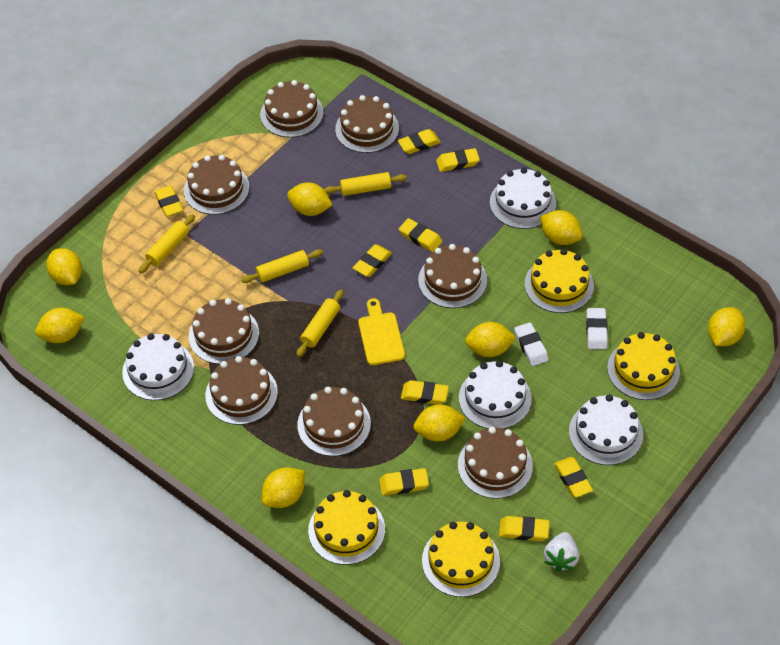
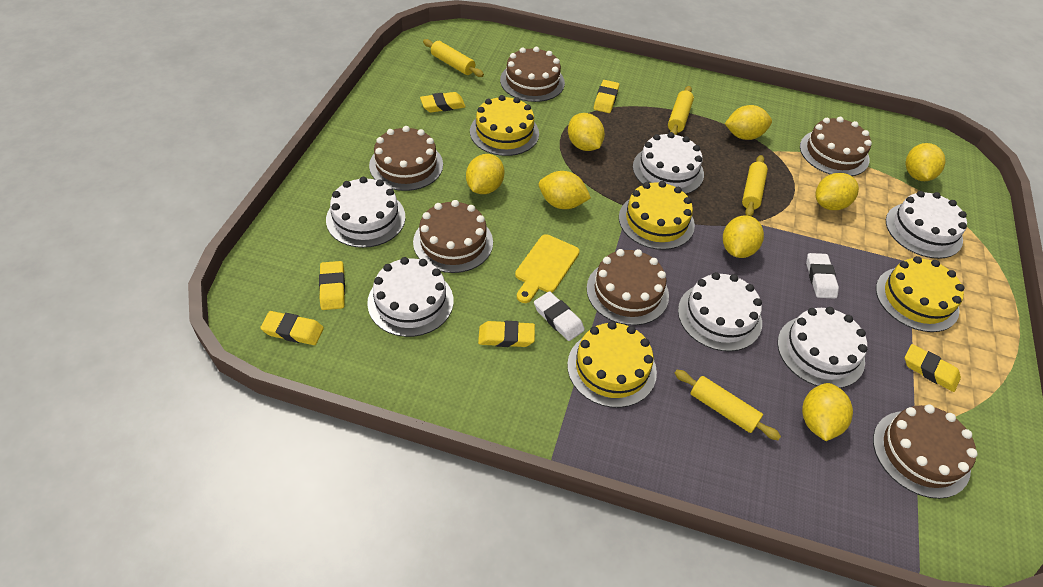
brown cake: [184,155,249,215] [189,298,259,364] [205,356,278,425] [260,80,323,138] [297,387,371,456] [335,95,399,153] [418,244,487,308] [458,427,533,499] = 8 -> [369,126,443,191] [413,200,493,273] [500,47,565,102] [587,249,669,325] [800,117,872,176] [873,405,978,499] = 6
white cake: [122,333,194,400] [459,361,532,429] [490,168,556,229] [569,394,643,465] = 4 -> [326,177,406,248] [367,257,453,337] [633,132,704,194] [678,272,762,351] [777,307,867,388] [886,191,967,259] = 6
white strawberry: [544,532,579,572] = 1 -> none = 0
yellow eraser: [154,186,183,217] [353,244,392,277] [379,468,429,496] [398,129,441,154] [399,218,443,252] [401,380,449,405] [436,148,480,172] [499,516,550,541] [554,457,593,498] = 9 -> [260,311,324,345] [319,261,345,310] [420,92,466,113] [478,321,535,347] [594,80,619,113] [905,344,961,392] = 6

